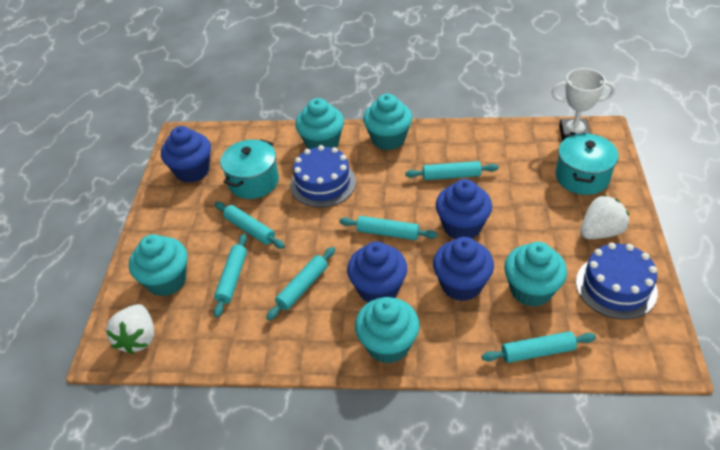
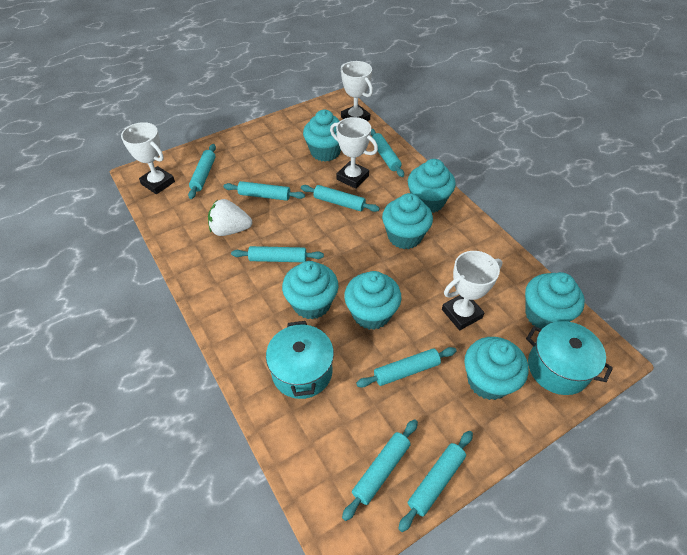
blue cake: [290,145,356,207] [576,242,658,319] = 2 -> none = 0
blue cupcake: [161,126,211,183] [347,241,407,303] [433,237,494,301] [436,179,492,239] = 4 -> none = 0
turquoise cupcake: [129,234,187,296] [295,98,344,149] [355,297,420,363] [363,94,412,150] [504,242,567,307] = 5 -> [282,261,339,320] [303,110,341,162] [344,271,402,330] [382,193,433,249] [408,159,456,213] [464,337,528,400] [525,272,585,329] = 7
turquoise rolling pin: [214,234,247,317] [215,202,285,249] [266,247,335,320] [339,216,437,240] [405,161,499,180] [482,331,596,363] = 6 -> [188,144,216,199] [223,181,305,201] [231,246,324,262] [301,185,380,212] [342,419,418,521] [356,347,456,388] [371,129,404,177] [398,431,473,532] = 8
white strawberry: [106,304,154,355] [580,195,629,239] = 2 -> [208,199,252,236] = 1
white trophy: [551,68,615,141] = 1 -> [121,122,175,194] [330,117,378,189] [341,61,373,121] [442,251,502,330] = 4

